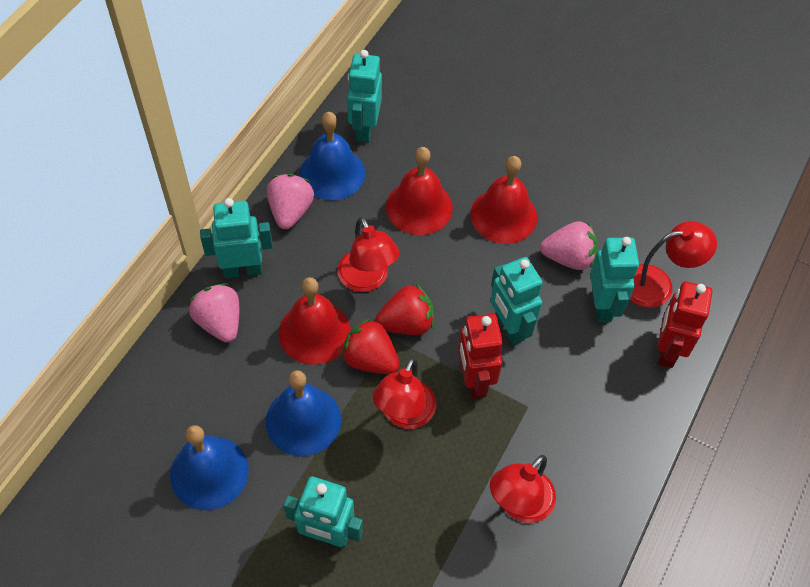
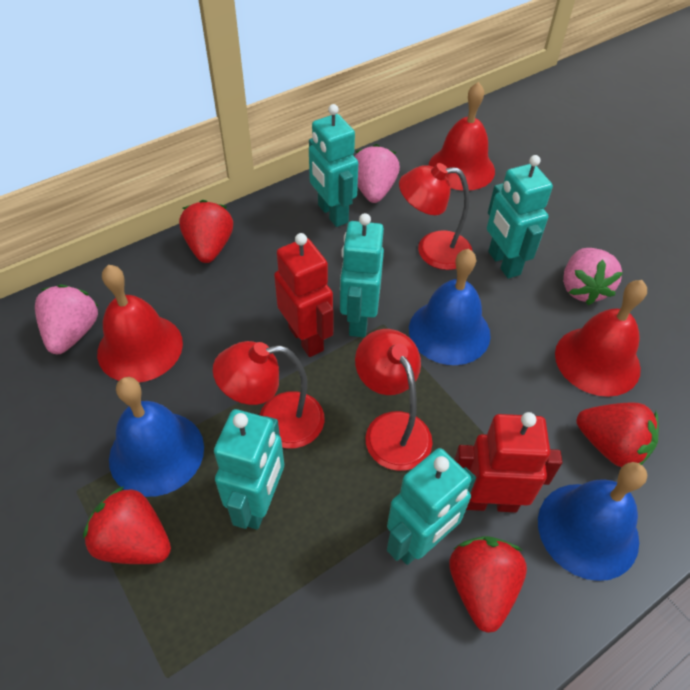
red lamp: [338,217,399,292] [373,357,436,429] [490,455,556,523] [630,221,717,308] = 4 -> [213,341,324,448] [355,329,432,471] [399,163,472,270] = 3
red strawberry: [341,319,400,374] [375,284,434,335] = 2 -> [83,486,171,564] [179,200,233,263] [449,536,527,633] [577,402,659,468] = 4

